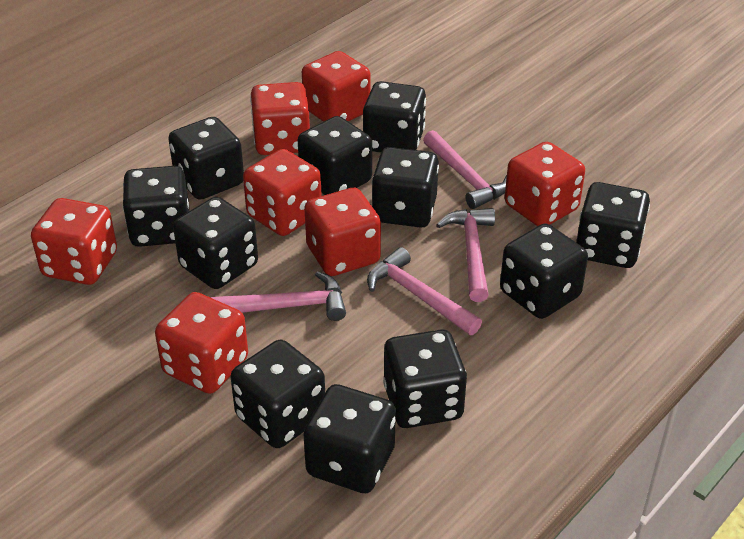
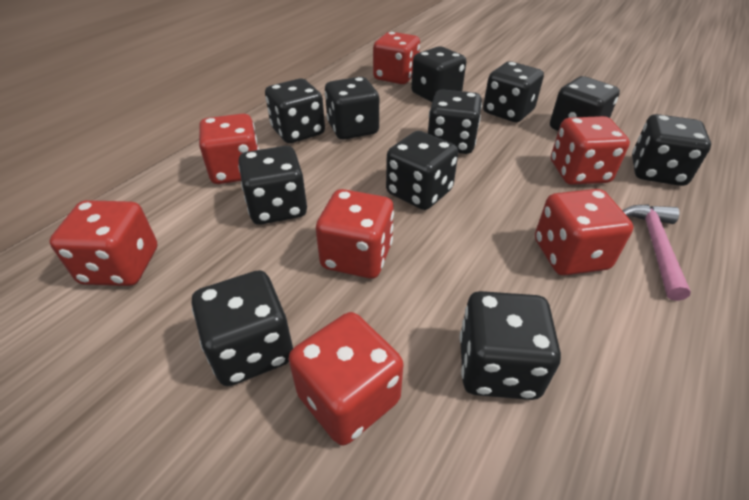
pink hammer: [210,271,346,321] [367,247,482,335] [423,130,507,209] [436,208,495,302] = 4 -> [623,204,691,301] = 1

